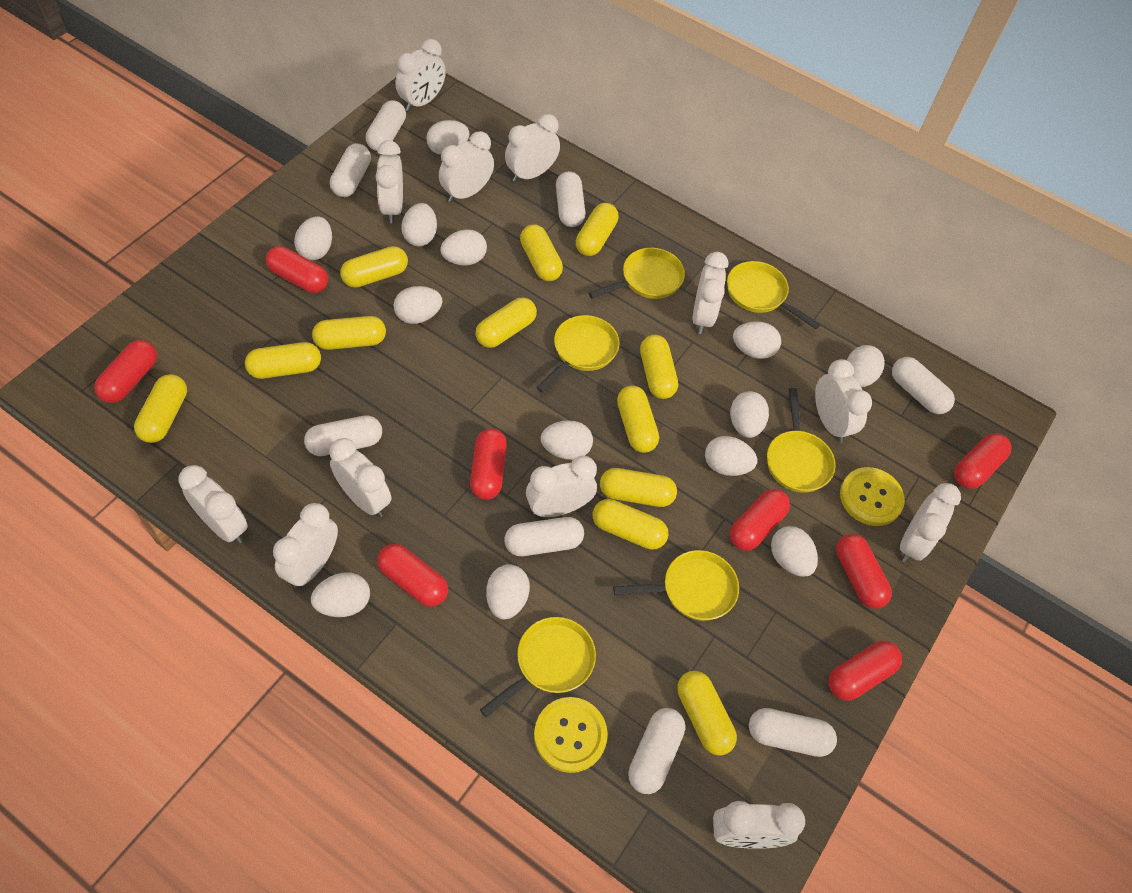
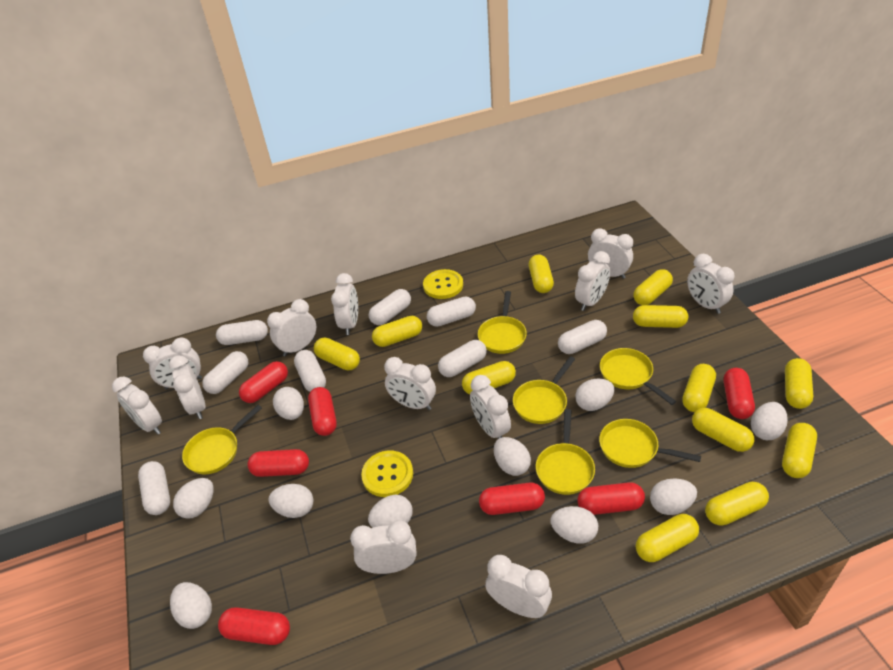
red capsule: [94,340,157,403] [266,246,328,293] [377,544,448,607] [470,429,507,500] [730,489,790,551] [828,641,902,701] [836,534,892,609] [954,433,1011,489] = 8 -> [218,607,290,645] [239,361,288,403] [247,449,309,477] [308,387,337,436] [479,483,545,515] [577,482,645,515] [724,368,755,419] = 7
white egg: [294,216,332,260] [311,572,370,617] [394,286,442,324] [401,203,437,246] [426,120,469,155] [440,229,487,266] [486,564,530,619] [541,420,593,460] [705,436,757,476] [730,391,769,438] [733,321,781,359] [771,526,818,577] [847,345,885,387] = 13 -> [170,582,212,629] [173,478,214,519] [269,484,313,518] [273,387,304,420] [368,495,413,528] [494,437,531,476] [551,506,598,544] [575,379,614,411] [650,478,697,515] [751,402,788,440] = 10

